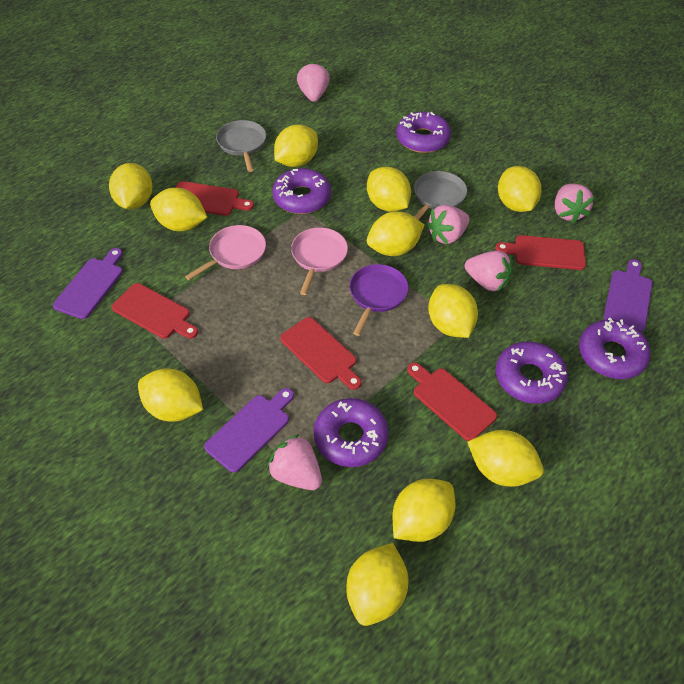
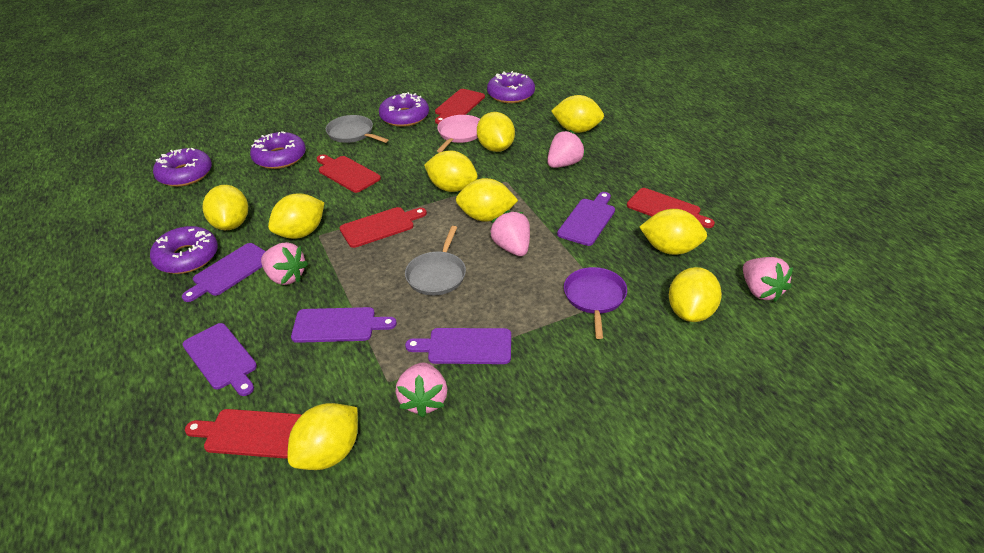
pink pan: [185,225,266,280] [291,227,348,295] = 2 -> [437,115,480,153] = 1
purple cutting board: [53,248,123,319] [204,388,294,473] [603,259,652,332] = 3 -> [182,243,266,302] [182,323,257,396] [291,307,397,343] [405,328,511,364] [557,192,615,246] = 5
yellow lemon: [109,163,153,209] [138,368,203,422] [150,188,207,231] [274,125,318,167] [346,543,408,626] [367,167,411,212] [367,212,424,256] [393,479,456,542] [428,284,478,338] [467,430,544,487] [498,166,541,212] = 11 -> [203,185,248,230] [268,194,324,239] [287,403,358,470] [424,151,478,192] [456,178,518,222] [477,112,515,152] [551,95,604,133] [639,209,707,255] [669,267,722,322] = 9

